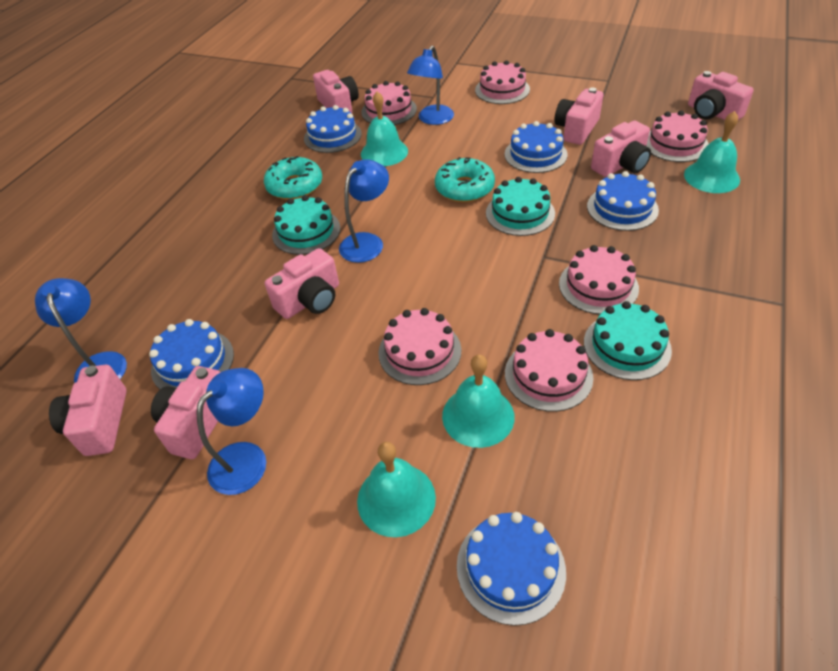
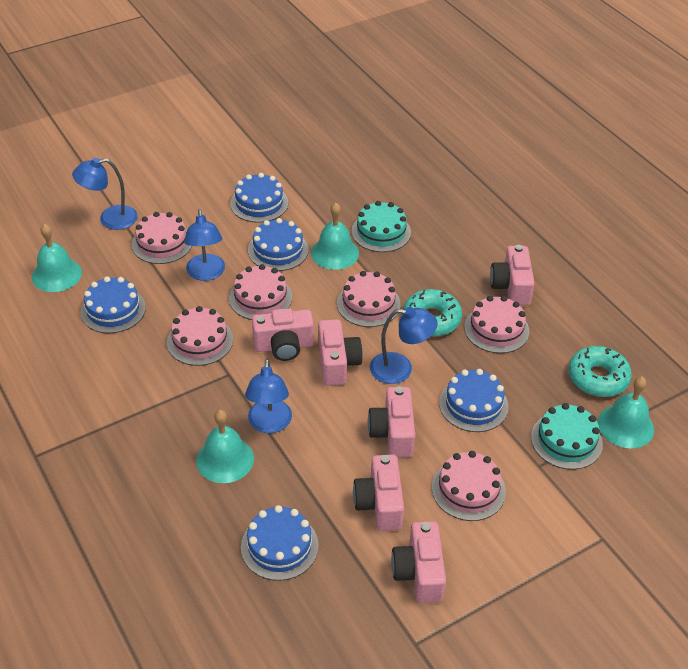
pink camera: [49,365,127,456] [151,366,220,459] [265,248,339,319] [313,70,359,113] [554,87,603,145] [591,120,651,177] [688,71,754,120] = 7 -> [252,308,314,361] [318,319,363,386] [353,455,404,531] [368,386,415,457] [391,521,446,603] [490,245,535,306] = 6
turquoise cake: [272,195,340,255] [486,177,555,236] [584,301,672,380] = 3 -> [352,201,411,252] [531,403,603,470] = 2

